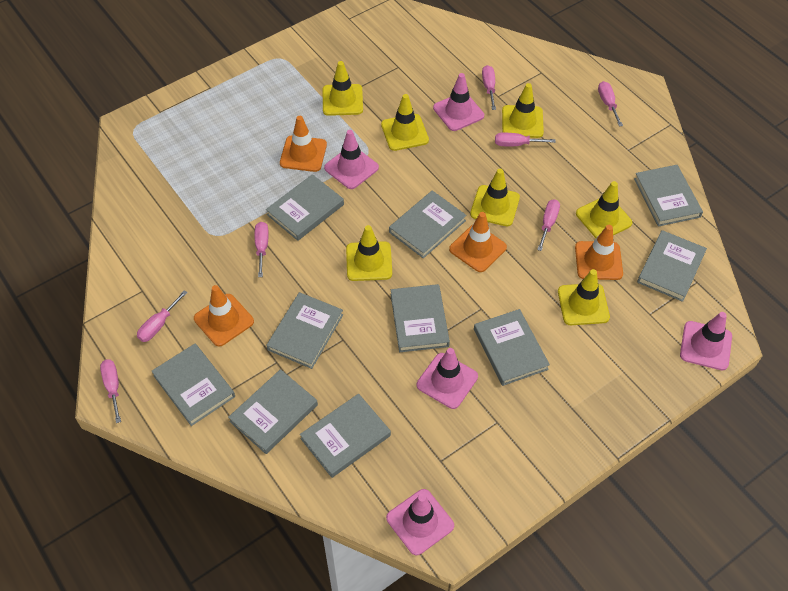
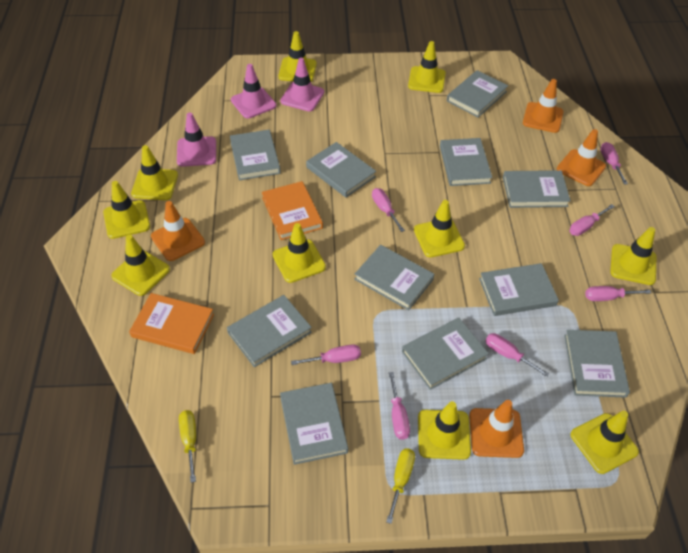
grey book: [151,344,235,426] [228,369,318,454] [266,174,344,241] [266,292,343,369] [300,394,391,478] [389,190,467,258] [391,284,450,352] [474,309,550,386] [634,165,703,227] [637,230,707,302] = 10 -> [227,295,312,367] [230,130,281,180] [280,383,348,465] [306,142,376,197] [354,245,434,310] [402,318,489,390] [440,138,492,186] [447,70,508,117] [479,263,559,316] [503,170,571,208] [564,330,630,398] = 11
orange book: none = 0 -> [129,293,214,354] [262,181,323,240] = 2
pink traffic cone: [324,130,379,189] [386,489,454,555] [417,348,478,409] [433,73,484,131] [680,312,732,370] = 5 -> [177,113,216,167] [231,64,276,119] [280,58,324,112] = 3
yellow screwdriver: none = 0 -> [179,410,196,483] [386,448,415,524] = 2
yellow traffic cone: [323,61,363,116] [346,225,392,281] [381,94,429,151] [470,169,520,226] [502,83,544,138] [558,269,610,325] [576,181,632,238] = 7 -> [103,181,150,239] [111,235,170,296] [131,145,178,200] [273,223,326,283] [278,31,317,82] [408,41,446,93] [414,200,465,257] [418,401,471,460] [571,411,639,474] [610,227,656,285] = 10

